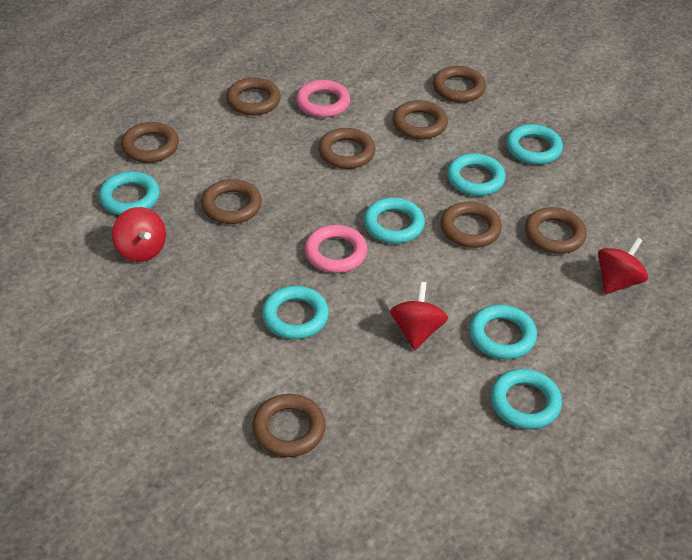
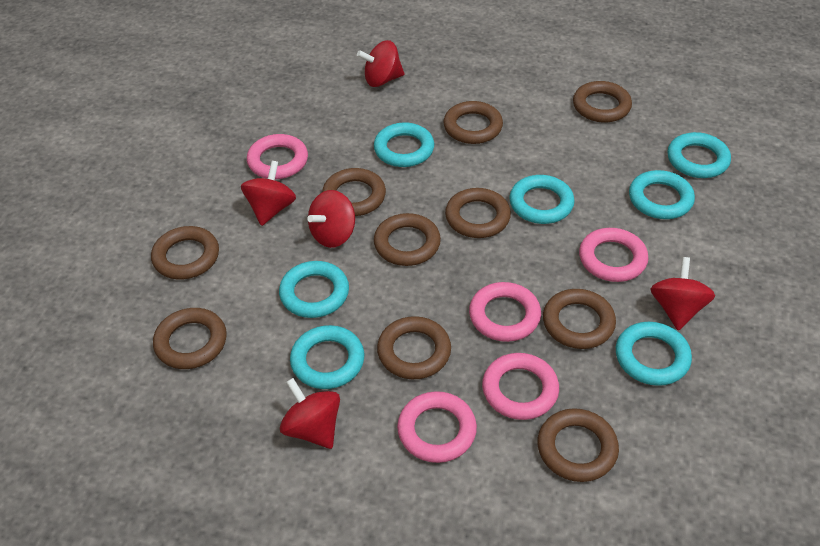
brown ring: [121,122,179,163] [201,179,262,224] [226,78,281,115] [252,394,326,457] [318,128,376,169] [393,100,448,139] [433,66,486,103] [440,202,502,248] [525,207,587,254] = 9 -> [151,226,219,280] [153,308,227,369] [322,168,386,216] [374,213,441,266] [377,316,451,379] [443,101,503,144] [445,188,511,238] [537,408,619,482] [543,289,616,349] [573,81,632,123] = 10
pink ring: [296,80,350,118] [305,225,367,273] = 2 -> [247,134,308,179] [397,391,477,463] [469,282,541,342] [482,353,559,420] [579,228,648,282] = 5
red spinning top: [112,207,166,262] [390,282,448,351] [598,237,648,294] = 3 -> [241,161,296,226] [280,378,340,449] [307,190,355,248] [357,40,404,87] [650,257,715,331] = 5

